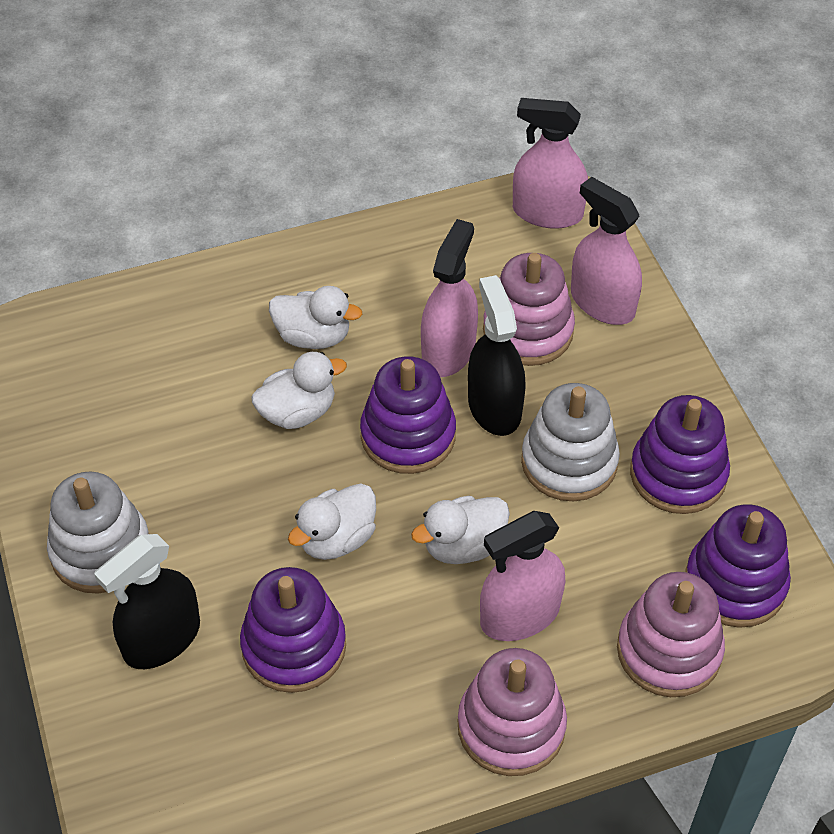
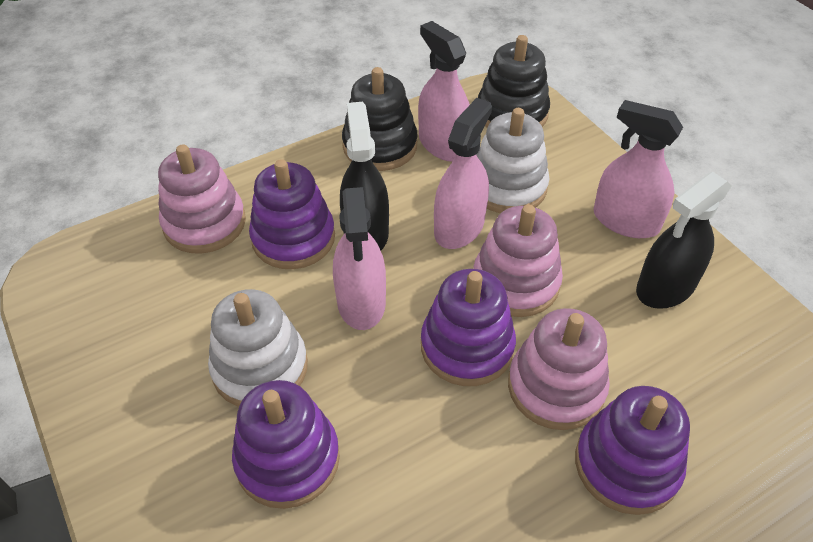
black stacking toy: none = 0 -> [342,67,418,171] [478,35,550,128] = 2
white duck: [251,352,347,429] [269,286,362,349] [288,484,376,560] [411,496,510,564] = 4 -> none = 0

